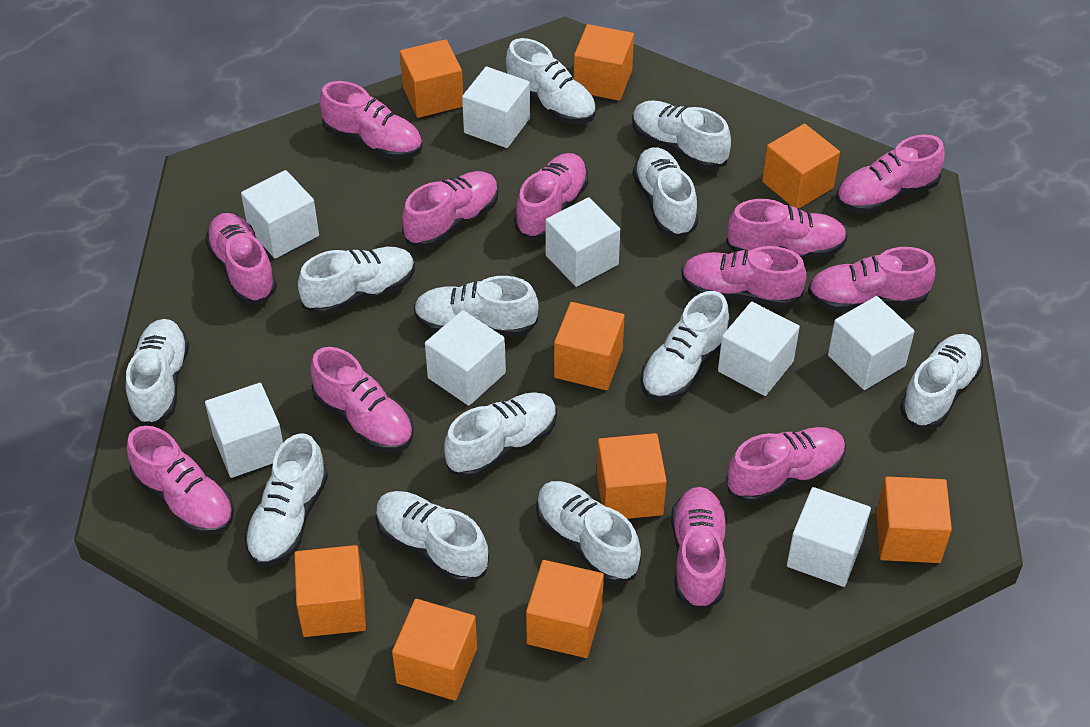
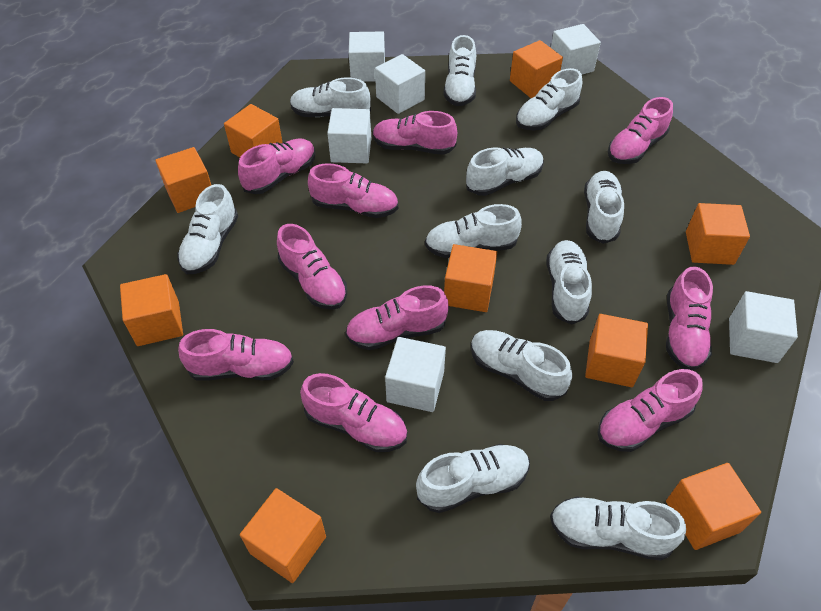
pink shoe: [127,426,234,535] [205,213,277,304] [310,347,414,452] [319,81,423,159] [402,171,499,248] [514,153,588,239] [671,487,727,611] [681,246,807,308] [726,199,847,258] [727,427,846,504] [808,247,935,311] [836,134,945,213] = 12 -> [178,329,294,381] [238,138,316,194] [277,224,347,310] [300,373,407,452] [308,163,398,218] [345,285,449,350] [373,111,457,155] [597,369,703,452] [608,97,673,164] [666,267,713,370] = 10
white cube: [205,383,283,478] [241,170,319,259] [425,310,506,406] [462,67,530,148] [546,197,620,287] [718,302,800,396] [787,487,871,587] [828,296,915,390] = 8 -> [327,108,371,163] [349,32,385,82] [375,54,425,114] [385,337,446,412] [551,24,601,75] [729,291,798,363] = 6
white shoe: [126,319,189,426] [244,433,328,566] [298,247,415,315] [376,491,489,584] [414,276,539,336] [444,392,557,478] [506,38,596,124] [536,481,641,584] [633,100,731,170] [633,147,698,238] [641,291,729,401] [900,334,983,429] = 12 -> [177,184,238,274] [290,78,371,117] [416,444,530,513] [425,204,522,258] [443,35,476,106] [466,147,544,196] [471,330,572,401] [516,68,582,131] [546,240,592,325] [550,497,686,561] [584,171,624,244] = 11

